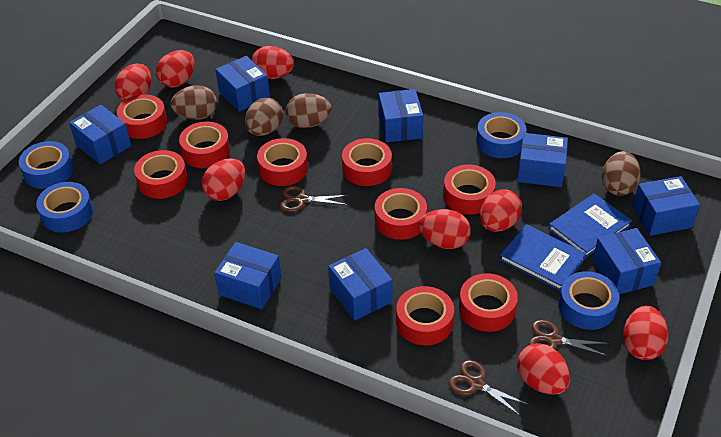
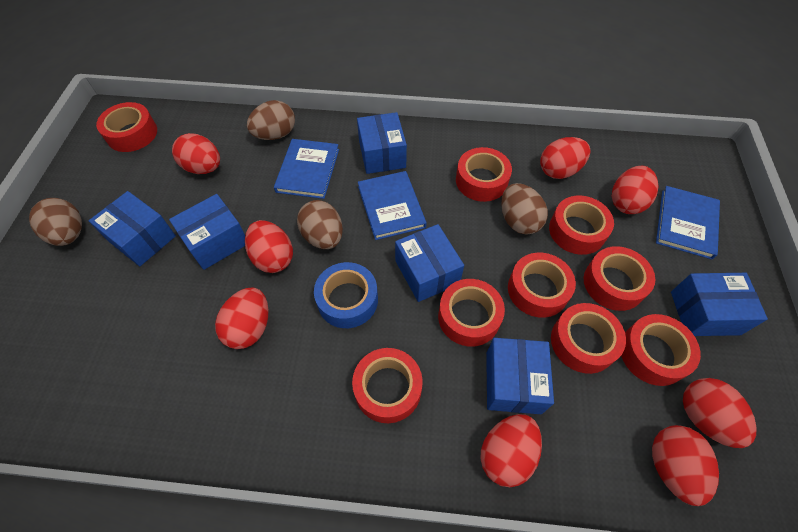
blue book: [500,224,586,291] [548,194,632,258] = 2 -> [274,139,339,199] [358,171,427,240] [656,186,720,259] = 3
blue box: [69,105,131,164] [214,242,281,309] [215,56,270,112] [328,248,393,321] [378,89,423,143] [517,133,568,187] [592,228,661,295] [632,176,700,236] = 8 -> [89,191,176,266] [169,194,245,270] [357,112,407,174] [395,224,464,302] [486,338,554,414] [671,273,768,336] = 6
blue tape: [19,141,74,189] [36,182,93,233] [476,112,527,158] [559,271,620,330] = 4 -> [314,262,378,328] = 1
brown scissors: [280,186,348,212] [448,360,530,416] [529,320,609,356] = 3 -> none = 0

